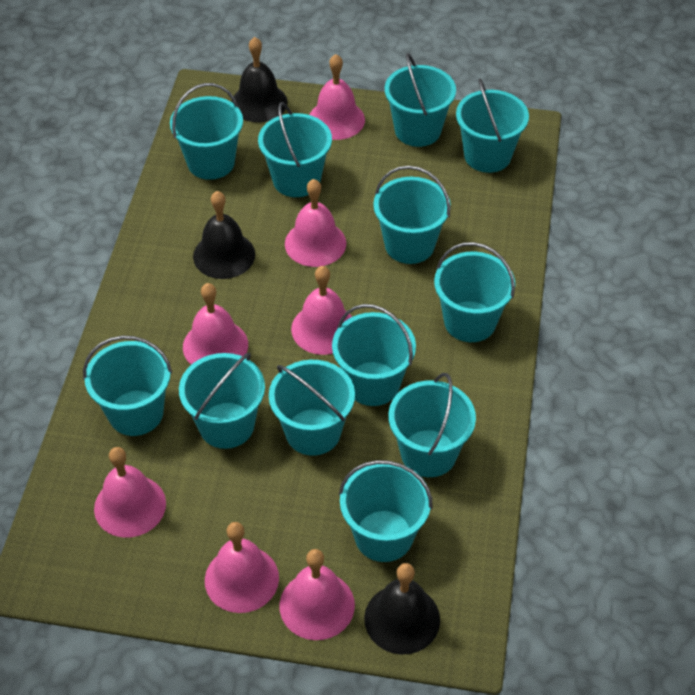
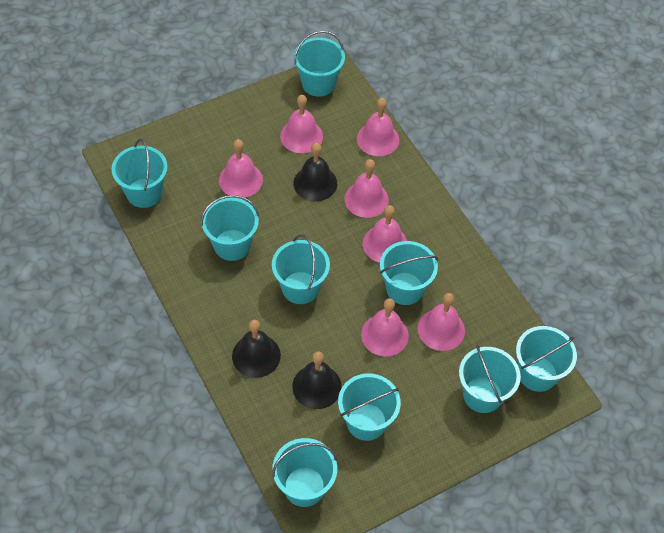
turquoise bucket: [83,336,172,436] [170,83,243,180] [179,353,265,449] [258,102,332,197] [269,360,355,456] [332,304,416,406] [339,460,433,562] [373,166,451,264] [385,53,456,147] [388,373,476,477] [434,242,515,342] [456,78,529,173] = 12 -> [112,139,168,208] [201,195,259,261] [272,234,330,304] [272,438,337,507] [294,31,345,97] [338,373,401,441] [380,241,438,305] [459,345,521,413] [516,326,577,392] = 9

